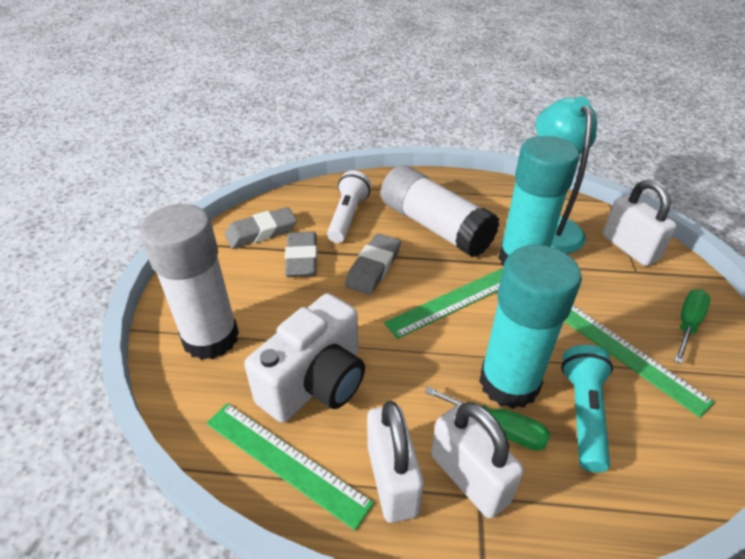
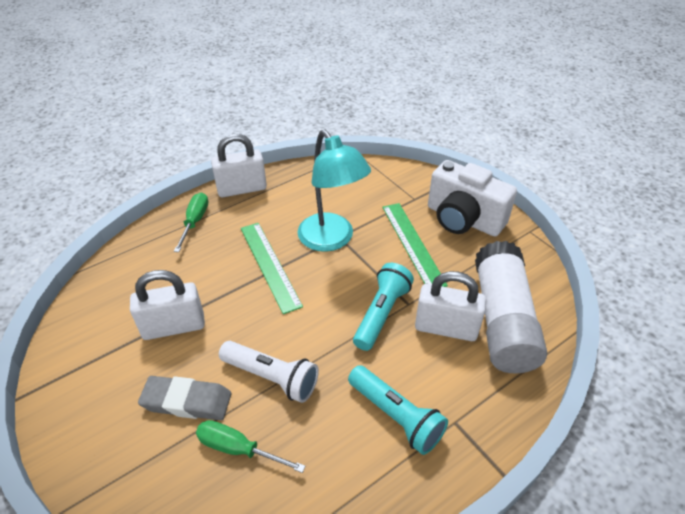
green ruler: [206,403,374,530] [384,268,503,339] [565,305,715,418] = 3 -> [241,223,303,314] [382,203,448,287] = 2
grey eraser: [225,207,297,248] [285,232,317,277] [345,233,401,295] = 3 -> [138,376,231,420] = 1
turquoise flashlight: [561,345,613,472] = 1 -> [348,365,448,455] [353,263,414,351] = 2
turquoise glue stick: [479,245,582,409] [498,136,580,266] = 2 -> none = 0
white glue stick: [139,204,239,360] [381,165,499,257] = 2 -> [475,241,547,374] = 1

